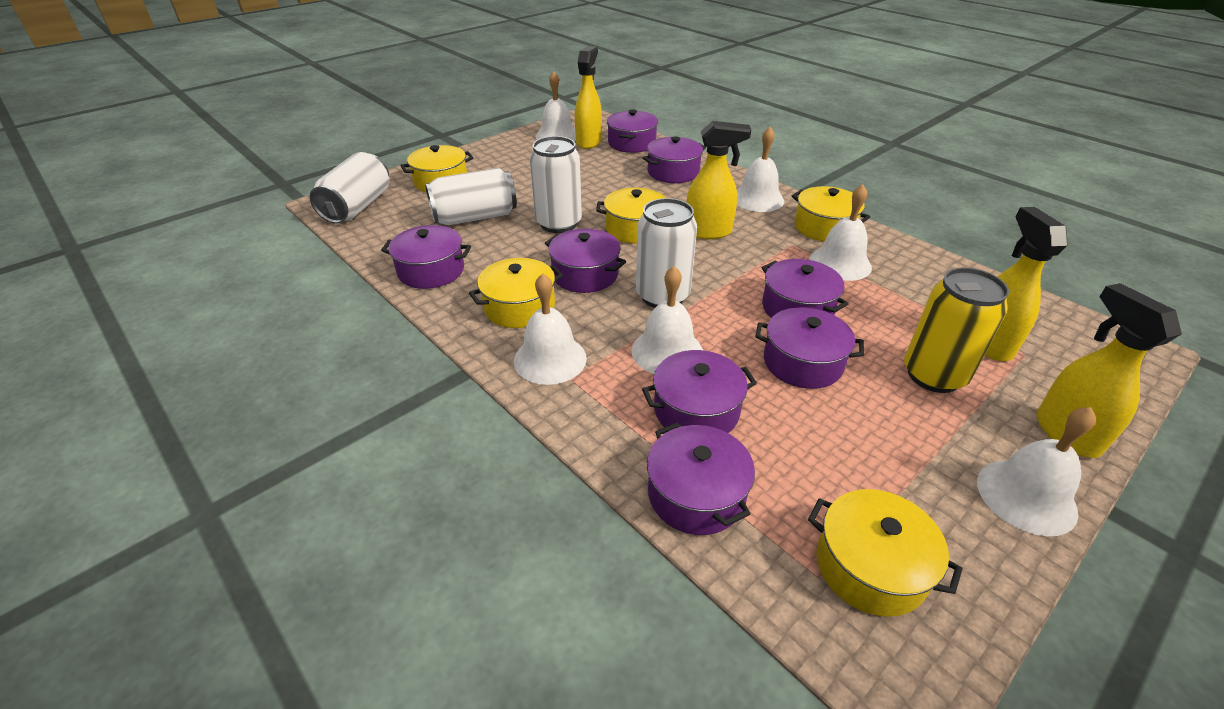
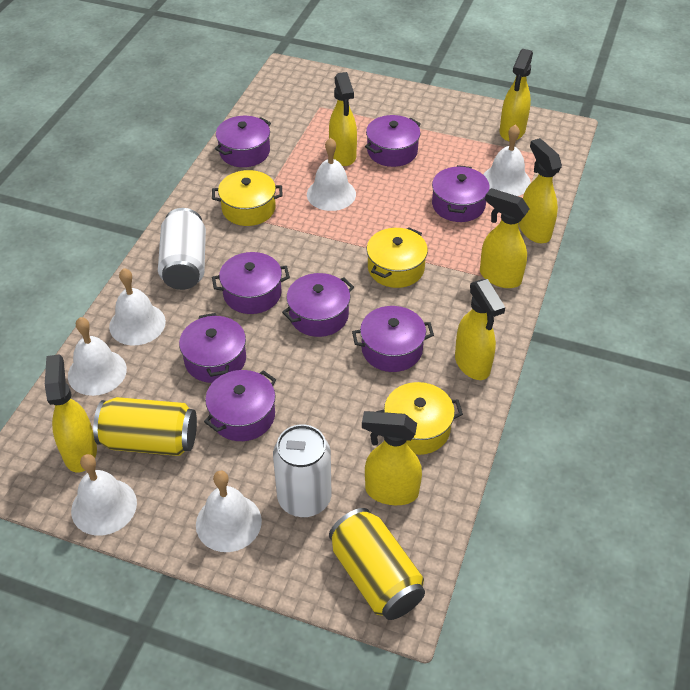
white can: [310,152,389,224] [425,168,517,225] [530,136,582,233] [636,198,697,308] = 4 -> [158,208,206,290] [273,424,332,517] = 2
yellow can: [904,267,1009,393] = 1 -> [93,397,197,456] [329,508,425,620] = 2
yellow pot: [401,145,473,192] [469,258,563,328] [596,188,666,244] [792,186,870,242] [808,489,962,617] = 5 -> [212,170,283,226] [367,227,428,288] [376,382,463,455] = 3
yellow spray bottle: [575,46,602,149] [686,121,751,239] [985,207,1068,361] [1036,283,1182,458] = 4 -> [45,354,97,473] [329,72,357,166] [362,411,422,505] [455,279,505,380] [480,188,529,288] [500,49,533,141] [519,138,562,243] = 7

